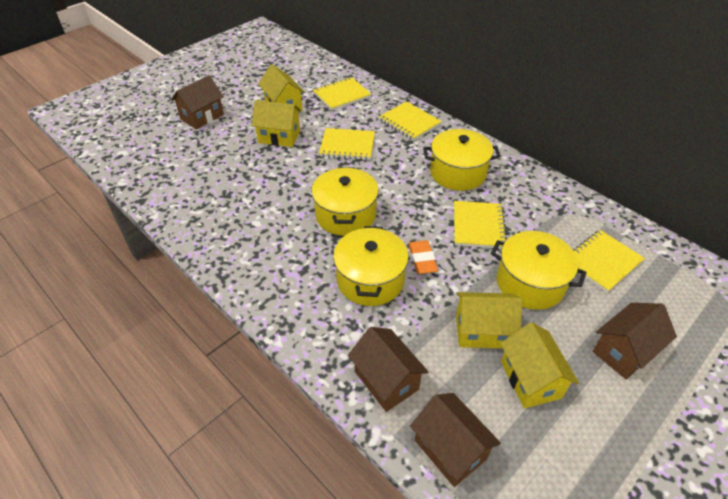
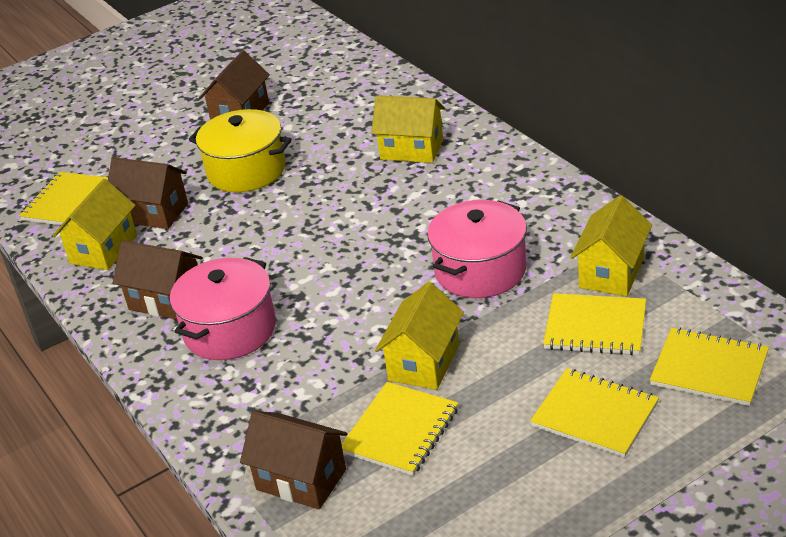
orange eraser: [408,240,438,274] = 1 -> none = 0
pink pot: none = 0 -> [170,257,276,360] [427,200,527,298] = 2
yellow pot: [312,167,379,236] [333,226,409,306] [423,129,501,191] [491,231,587,310] = 4 -> [189,109,292,192] = 1

